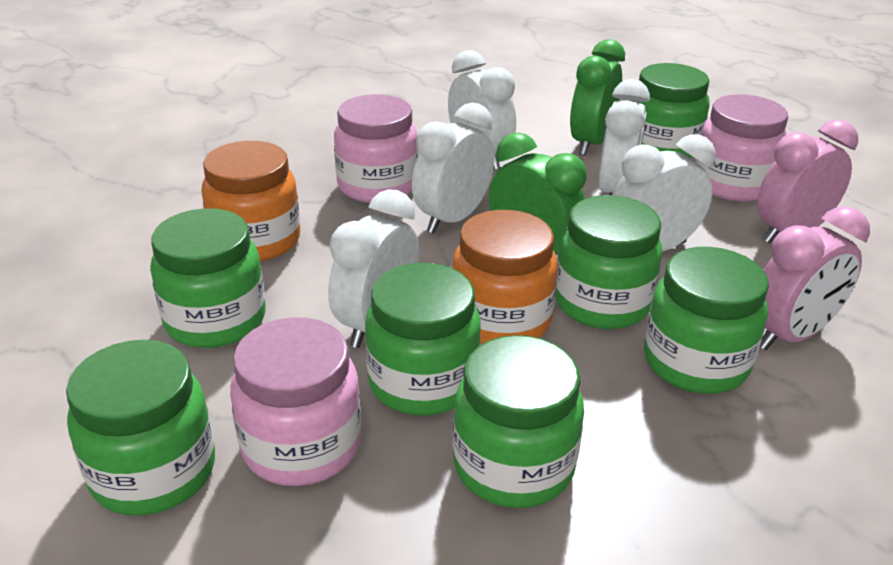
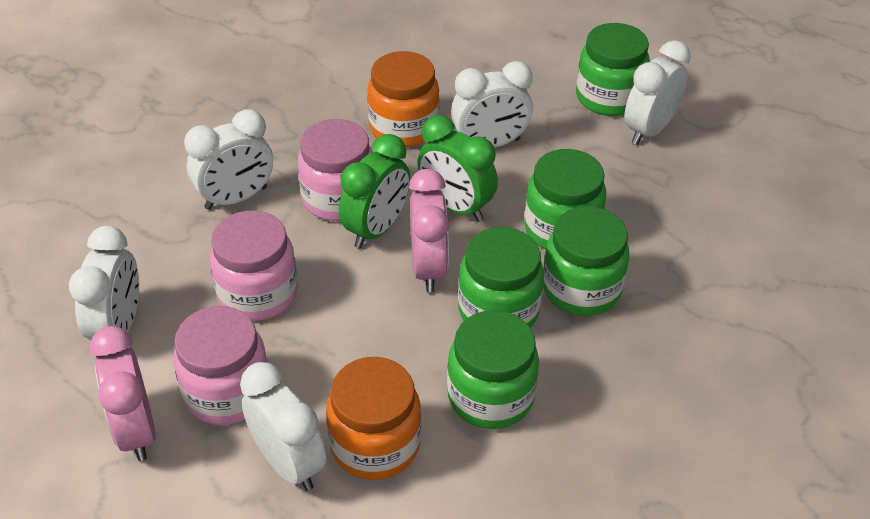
green jar: [66,340,215,516] [150,208,266,348] [365,263,481,415] [453,335,584,508] [556,195,663,329] [632,63,710,158] [644,247,769,394] = 7 -> [447,310,539,429] [458,227,544,328] [524,149,606,249] [543,206,629,316] [576,23,650,116] = 5

